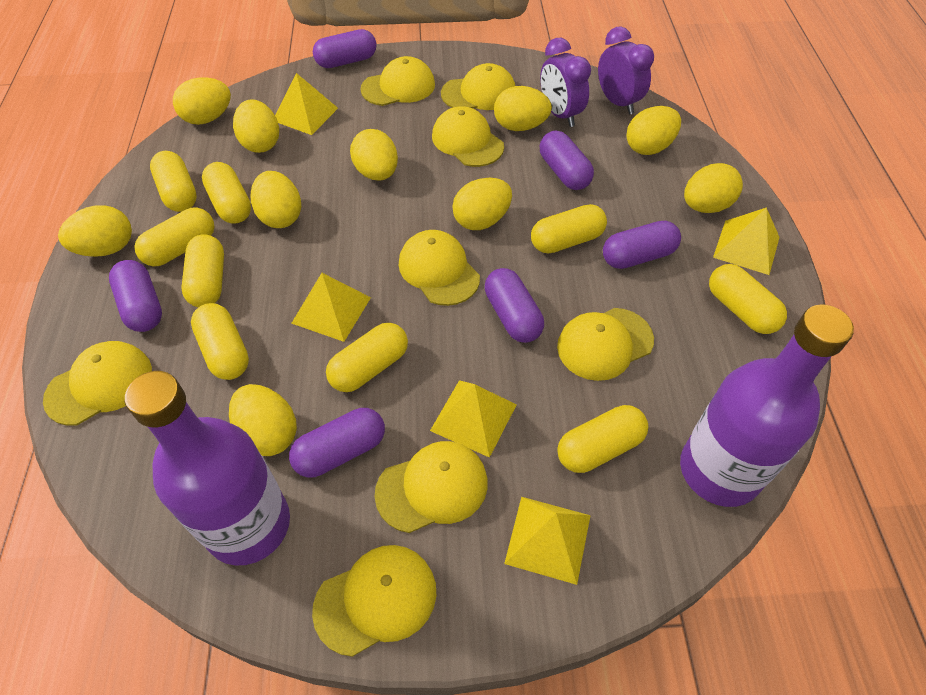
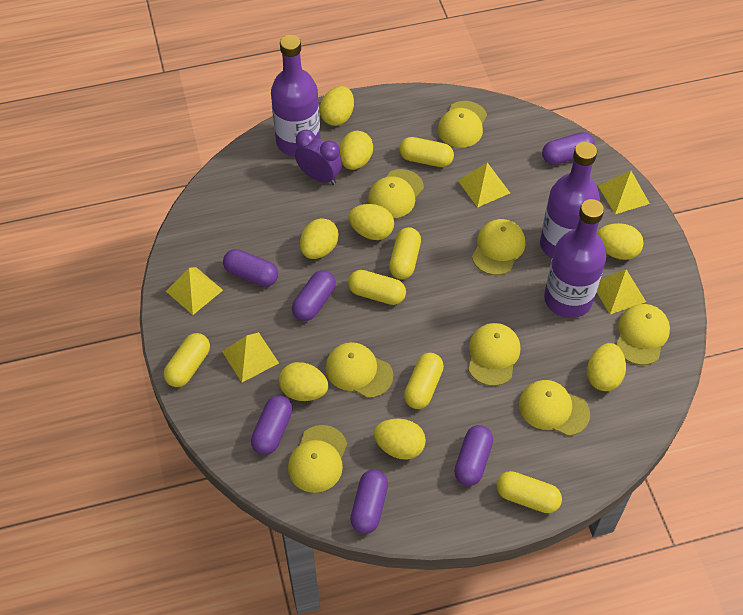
purple bottle: [125,371,290,566] [680,304,854,507] = 2 -> [271,35,320,157] [540,142,600,259] [544,199,606,318] = 3
purple clock: [540,38,591,127] [598,26,654,114] = 2 -> [295,130,342,185] = 1
yellow capsule: [134,208,214,266] [150,151,197,212] [181,234,224,307] [191,303,249,380] [202,162,251,224] [326,323,408,392] [531,204,607,253] [557,405,648,473] [709,264,787,334] = 9 -> [164,333,210,387] [348,270,406,305] [389,227,421,280] [399,137,454,167] [404,353,444,409] [496,471,562,513] = 6
yellow egg: [58,205,132,257] [173,77,231,125] [229,384,297,456] [233,99,279,153] [250,171,301,228] [350,129,398,181] [452,178,512,230] [494,86,552,131] [627,106,681,155] [684,163,743,213] = 10 -> [279,362,329,401] [300,218,339,259] [320,86,354,126] [339,131,373,170] [348,204,394,240] [374,419,426,460] [587,343,626,391] [597,223,644,260] = 8

